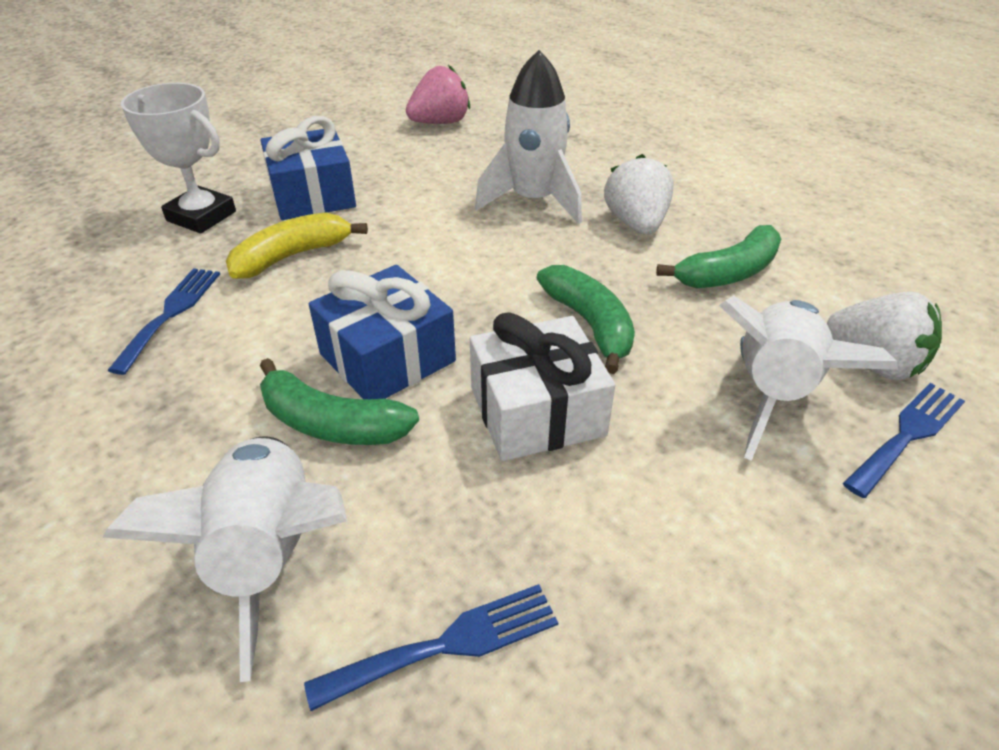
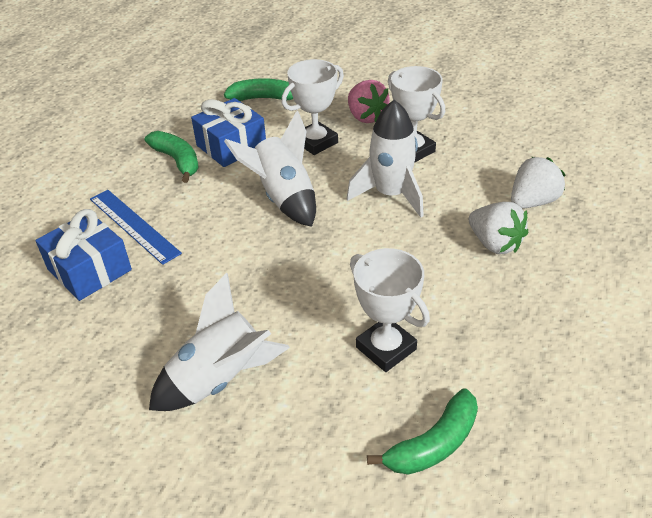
blue fork: [107,268,220,375] [304,584,558,711] [843,383,965,498] = 3 -> none = 0
blue ruler: none = 0 -> [90,190,182,265] = 1
white gift: [470,312,615,461] = 1 -> none = 0
white trophy: [121,83,236,233] = 1 -> [281,59,344,155] [350,248,430,372] [388,66,445,163] = 3
yellow banana: [226,212,368,279] = 1 -> none = 0

